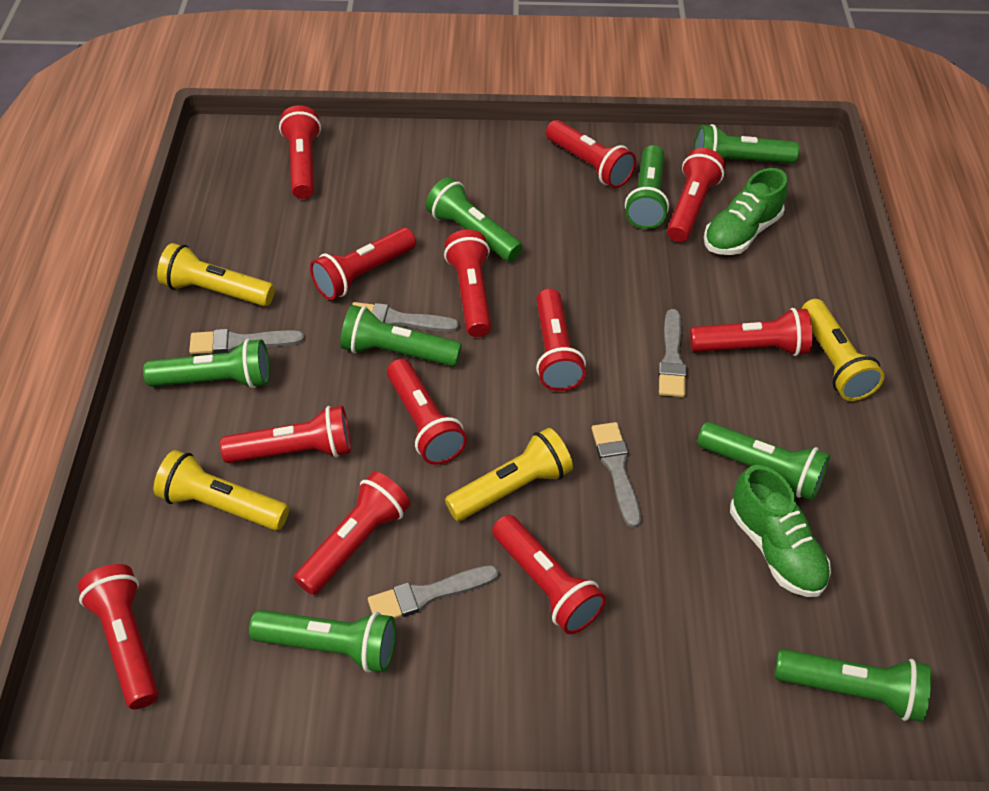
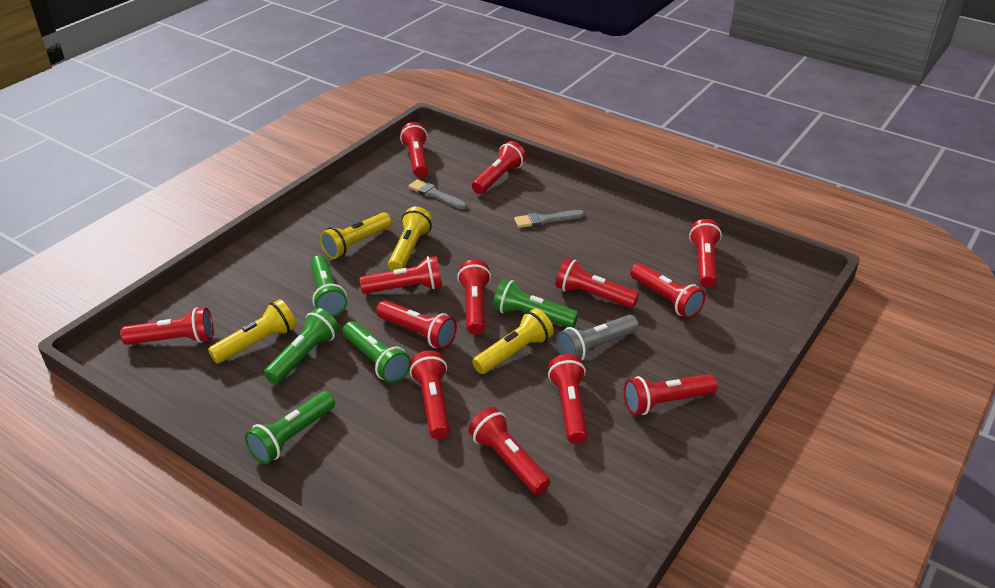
green flashlight: [143,339,270,389] [249,610,396,673] [340,305,462,367] [426,177,523,262] [625,145,669,229] [694,124,799,164] [697,422,830,501] [774,649,931,722] = 8 -> [245,391,335,464] [264,308,339,384] [310,255,347,317] [342,321,411,383] [493,279,578,328] = 5
green shoe: [704,168,788,255] [730,465,831,597] = 2 -> none = 0
grey brush: [189,329,304,354] [352,302,459,332] [368,565,499,619] [592,422,641,528] [658,309,687,397] = 5 -> [408,179,467,209] [514,210,585,228] = 2
grey flashlight: none = 0 -> [556,315,639,361] = 1
red flashlight: [78,564,159,709] [220,406,351,463] [279,105,321,199] [294,472,410,595] [310,228,416,300] [387,359,467,465] [444,230,491,337] [492,515,606,634] [536,289,586,391] [546,120,636,188] [667,148,725,242] [690,308,812,356] = 12 -> [120,307,213,345] [359,256,442,294] [376,301,457,349] [400,122,428,177] [410,350,450,439] [457,260,491,335] [468,407,550,495] [472,141,526,194] [548,354,588,444] [555,258,639,308] [624,374,718,415] [630,263,705,319] [689,219,722,288] = 13

